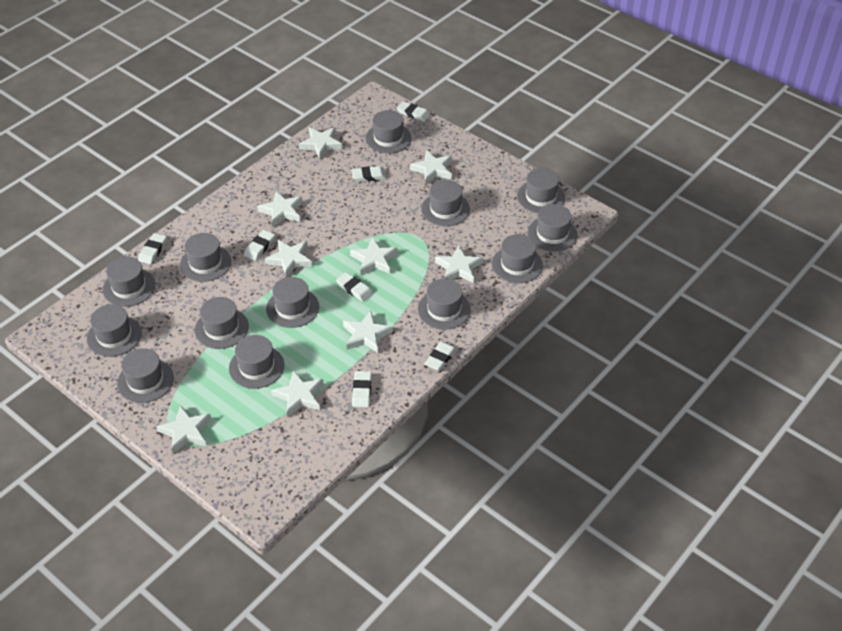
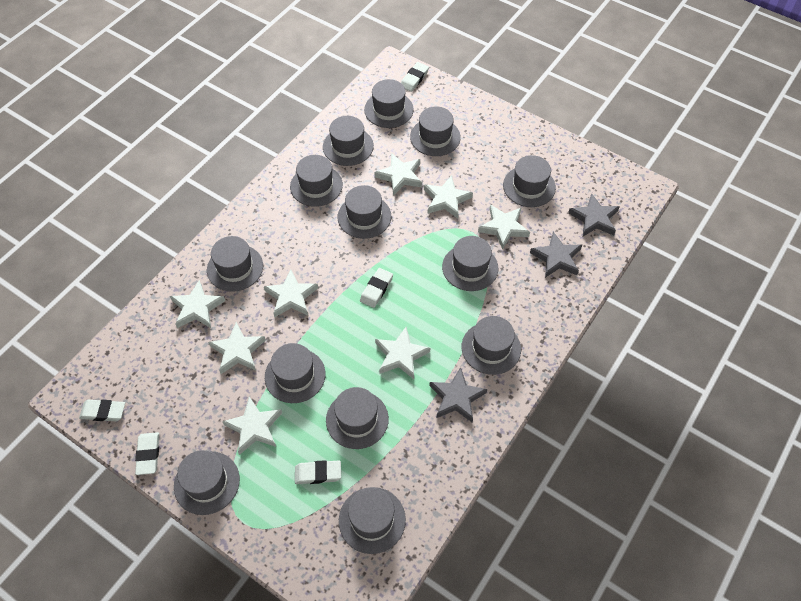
grey star: none = 0 -> [429,367,487,423] [530,232,582,278] [568,193,620,236] = 3
white eraser: [138,233,167,265] [244,230,275,261] [336,272,373,302] [351,166,387,182] [352,371,372,407] [397,101,430,122] [424,341,456,371] = 7 -> [79,400,125,421] [135,432,159,475] [295,460,341,484] [360,268,393,308] [401,62,429,92] = 5
white star: [156,405,211,454] [257,191,303,228] [264,240,313,277] [271,370,323,417] [299,127,343,159] [343,311,393,353] [350,238,398,275] [410,150,452,184] [435,246,483,283] = 9 -> [170,280,225,328] [208,322,266,374] [222,397,282,455] [264,269,318,318] [375,153,422,196] [375,327,430,379] [424,175,473,219] [478,205,530,250] = 8

